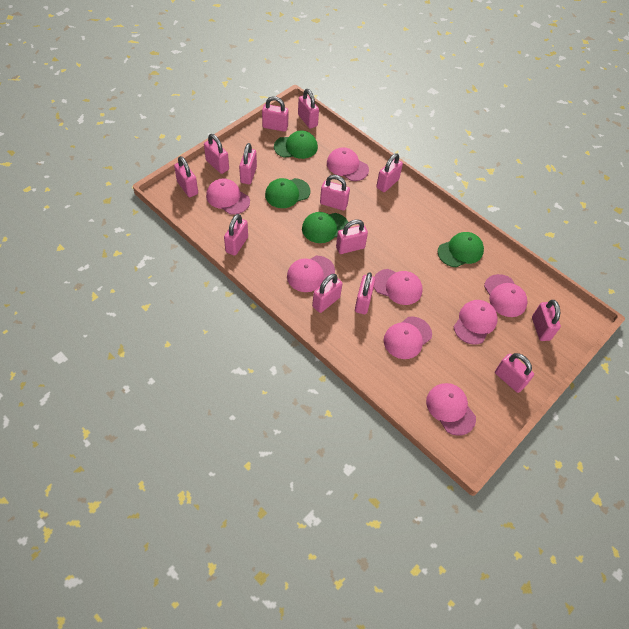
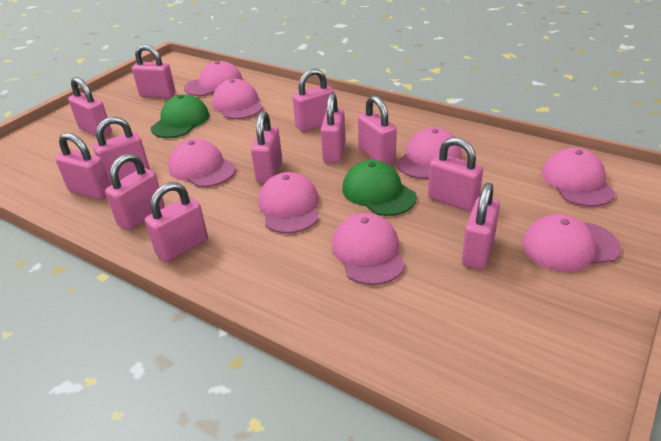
green cap: [265,178,310,208] [274,131,318,159] [302,212,348,243] [438,232,484,267] = 4 -> [151,94,209,138] [342,160,417,216] = 2
pink padlock: [174,156,198,197] [204,134,229,174] [224,214,248,256] [239,143,257,184] [262,96,289,132] [298,89,319,129] [312,274,342,313] [320,175,350,211] [336,219,368,254] [355,272,375,314] [376,153,403,192] [495,353,534,393] [532,300,561,341] = 13 -> [55,133,111,200] [68,77,112,136] [93,116,150,184] [105,153,164,230] [132,44,176,98] [145,182,208,262] [251,111,282,183] [293,69,334,132] [321,93,346,163] [358,95,397,164] [428,137,483,212] [462,183,500,270] = 12

